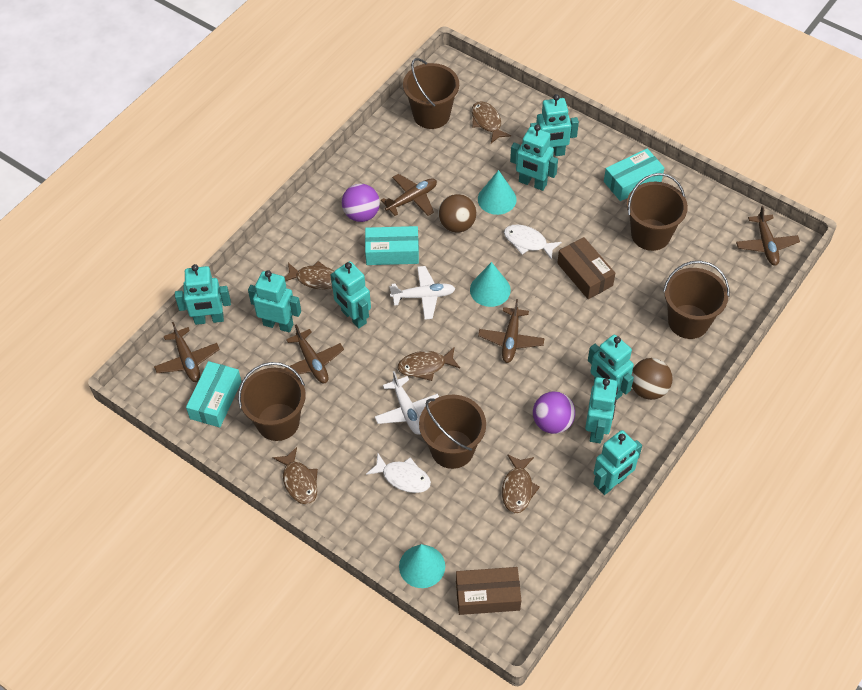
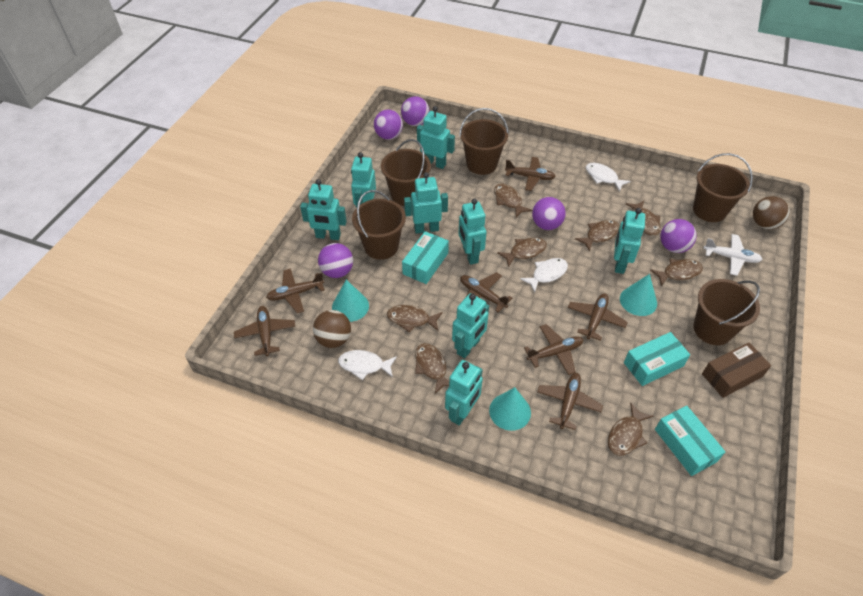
brown box: [456,567,521,615] [557,237,615,299] = 2 -> [702,342,771,398] = 1
brown fish: [272,447,318,504] [285,261,334,290] [398,347,460,381] [472,101,511,143] [502,454,540,513] = 5 -> [387,305,443,333] [415,343,449,394] [494,184,532,217] [497,237,547,267] [575,220,620,252] [608,402,653,456] [626,201,661,236] [650,259,703,286] = 8
brown plane: [154,322,220,382] [284,325,344,383] [381,174,437,216] [478,299,545,363] [736,206,800,266] = 5 -> [234,306,295,356] [266,269,325,313] [460,272,512,313] [505,157,556,191] [524,324,583,375] [537,373,603,430] [568,293,628,341] = 7
purple ball: [342,184,380,222] [533,391,575,434] = 2 -> [318,243,353,278] [374,109,403,140] [401,96,430,126] [532,197,566,230] [660,219,697,253] = 5
white fish: [366,453,431,493] [504,225,562,260] = 2 -> [338,350,397,380] [520,258,568,292] [586,163,631,192] = 3
white plane: [375,371,439,434] [390,266,455,320] = 2 -> [704,234,763,276] = 1

